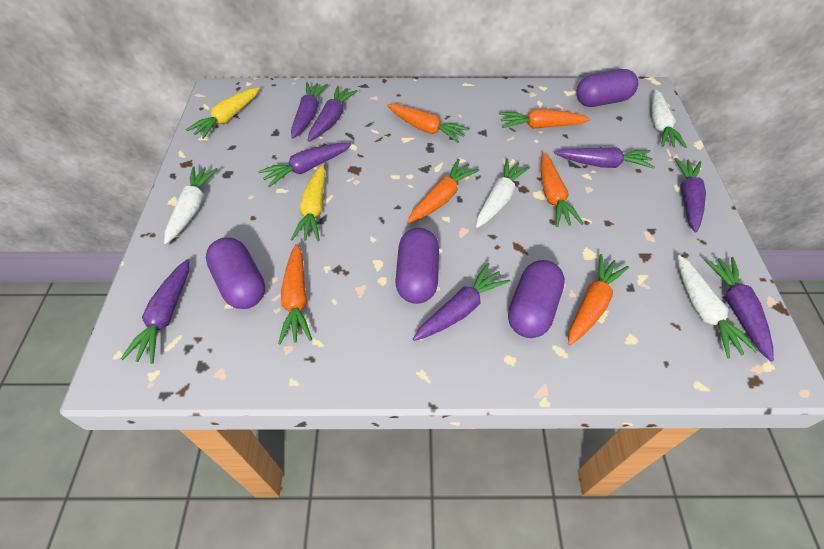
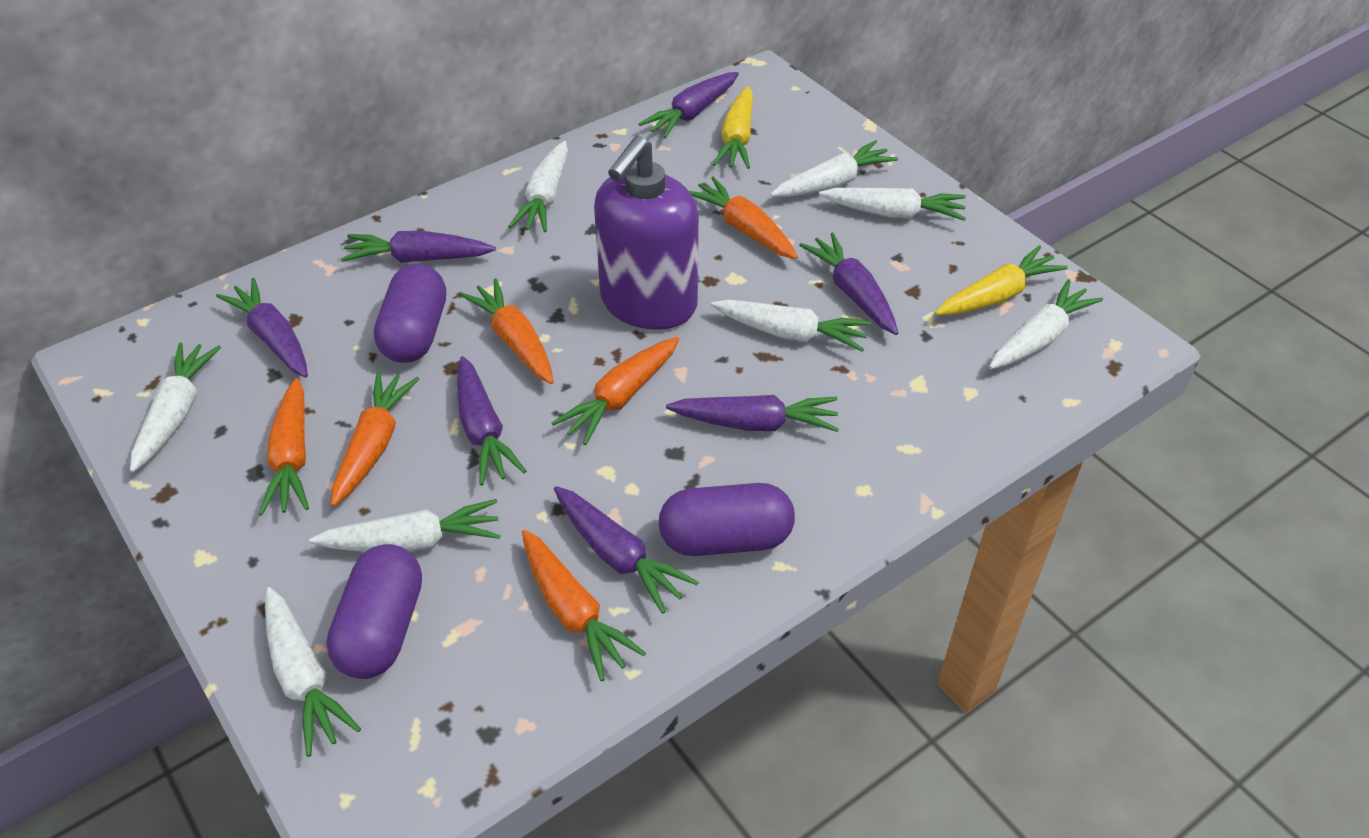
purple capsule: [206,237,265,309] [395,228,439,304] [508,260,565,338] [576,69,638,107] = 4 -> [326,544,422,679] [374,264,446,363] [659,483,795,556] = 3
purple carrot: [121,259,189,364] [258,143,352,187] [291,82,328,139] [308,86,358,142] [413,263,510,341] [555,148,655,169] [674,158,706,233] [704,257,774,362] = 8 -> [216,278,308,378] [341,231,496,263] [457,356,526,485] [554,486,699,614] [639,72,739,139] [666,395,839,432] [799,232,898,335] = 7
purple soap dispenser: none = 0 -> [594,136,699,330] = 1
white carrot: [164,166,218,244] [476,159,530,228] [652,90,687,148] [677,255,758,358] = 4 -> [130,343,221,472] [265,587,361,757] [309,499,500,552] [508,141,568,232] [711,300,871,352] [770,140,898,197] [819,188,966,221] [989,279,1103,369] = 8

